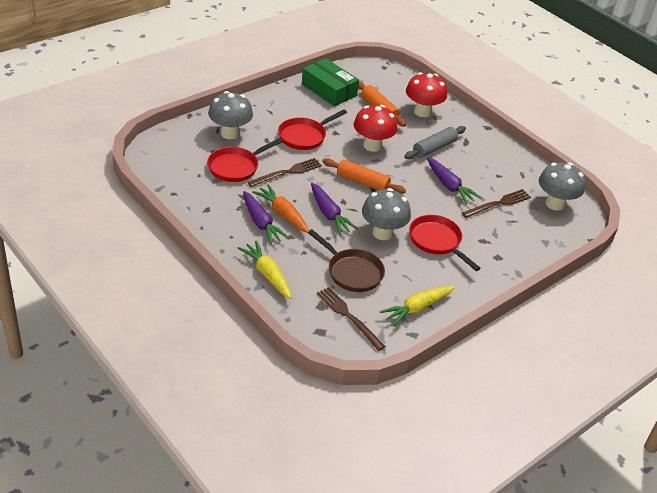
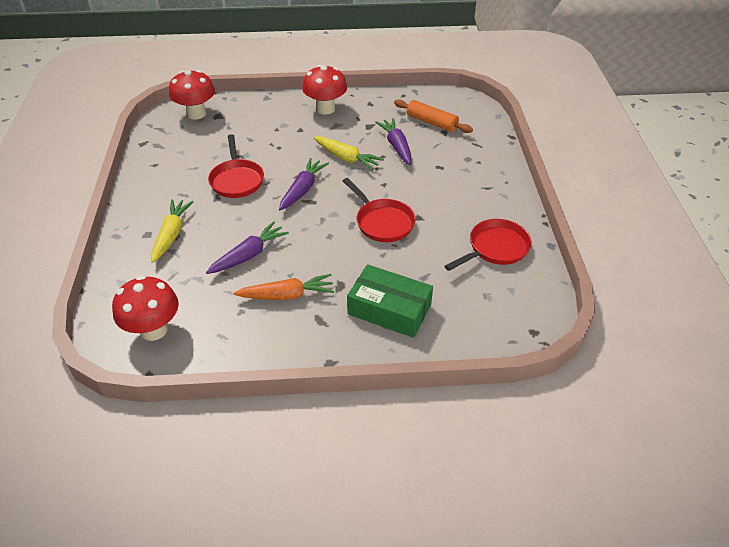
brown fork: [248,158,322,187] [317,287,386,351] [462,189,531,218] = 3 -> none = 0
brown pan: [308,229,385,292] = 1 -> none = 0
grey mushroom: [208,91,253,139] [362,188,411,240] [539,162,585,211] = 3 -> none = 0
grey rolling pin: [404,126,466,159] = 1 -> none = 0
orange rolling pin: [323,158,406,194] [358,81,406,127] = 2 -> [394,99,473,133] = 1
red mushroom: [354,105,398,152] [406,72,447,117] = 2 -> [112,275,179,341] [169,70,215,120] [302,65,347,115] = 3

